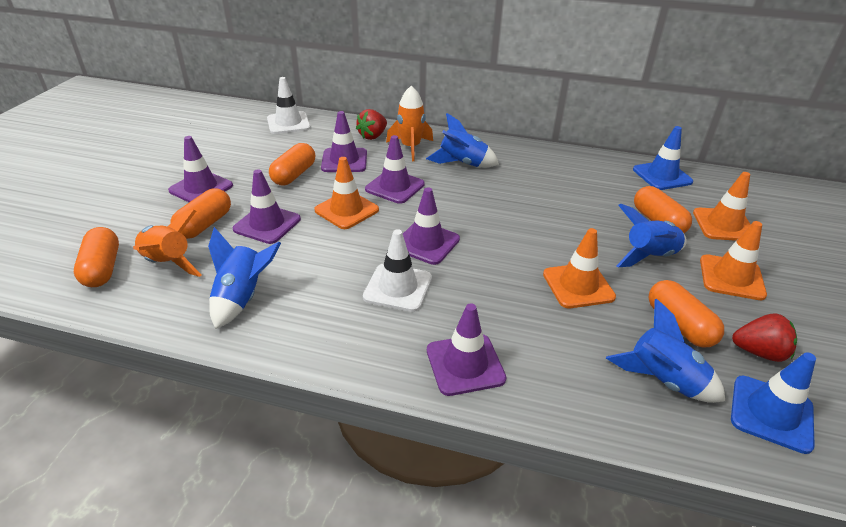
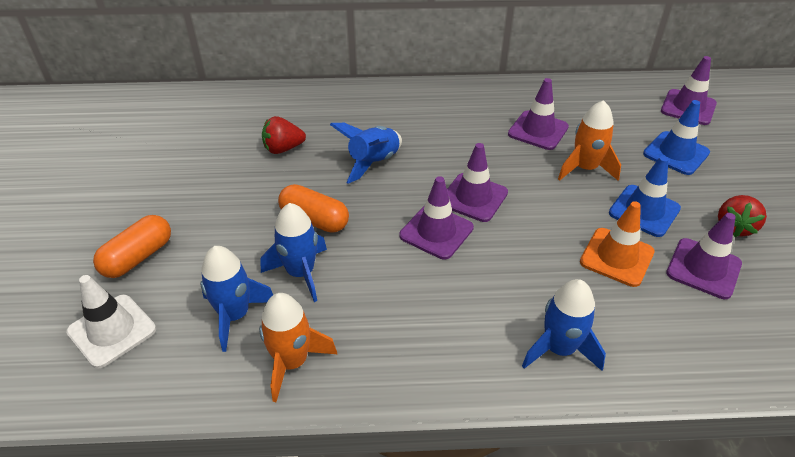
orange capsule: [74,227,119,287] [170,188,231,239] [269,143,315,185] [634,186,692,233] [649,280,724,347] = 5 -> [93,215,171,278] [278,184,349,233] = 2
orange traffic cone: [314,157,379,229] [543,228,616,308] [693,172,751,241] [700,221,767,300] = 4 -> [580,201,655,287] = 1
purple traffic cone: [168,136,233,202] [233,169,301,244] [321,111,367,172] [365,135,425,204] [403,187,460,265] [427,303,506,396] = 6 -> [400,176,474,259] [447,143,508,222] [508,78,569,150] [661,56,717,125] [666,213,742,299] = 5
white traffic cone: [267,77,311,134] [363,229,432,312] = 2 -> [66,275,156,369] = 1

